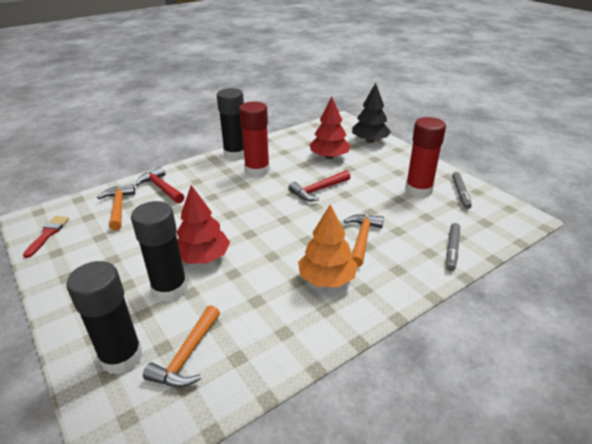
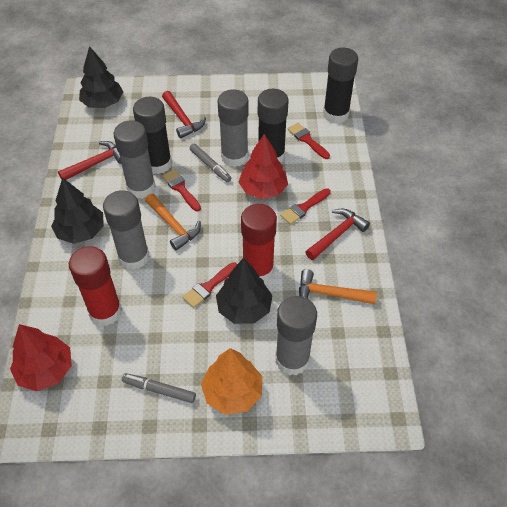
black tree: [352,83,391,143] = 1 -> [51,177,104,244] [79,46,123,108] [216,258,273,324] = 3
grey glue stick: none = 0 -> [103,190,150,270] [114,120,156,199] [218,90,249,167] [275,296,317,376] = 4
orange hammer: [97,184,135,230] [143,305,220,387] [344,214,384,267] = 3 -> [145,194,201,251] [299,269,377,304] = 2
red brush: [23,216,69,258] = 1 -> [162,169,201,211] [183,262,237,308] [280,188,331,225] [287,123,330,159] = 4
red hammer: [136,166,184,203] [289,170,350,201] = 2 -> [58,141,121,180] [162,91,206,138] [306,209,370,260] = 3

